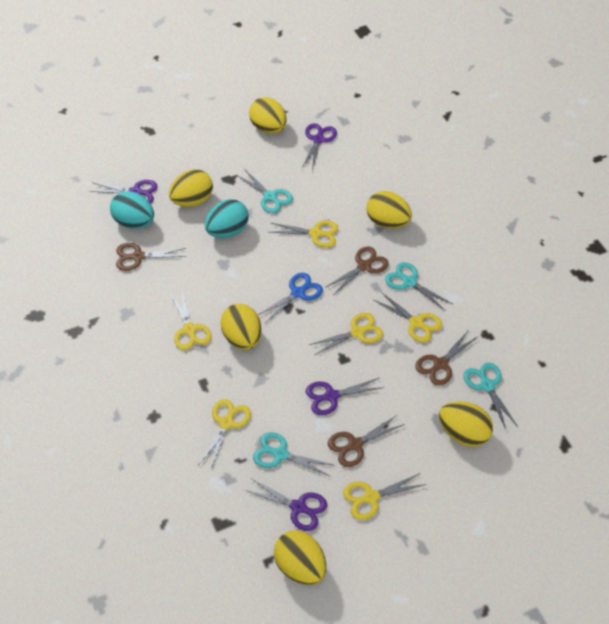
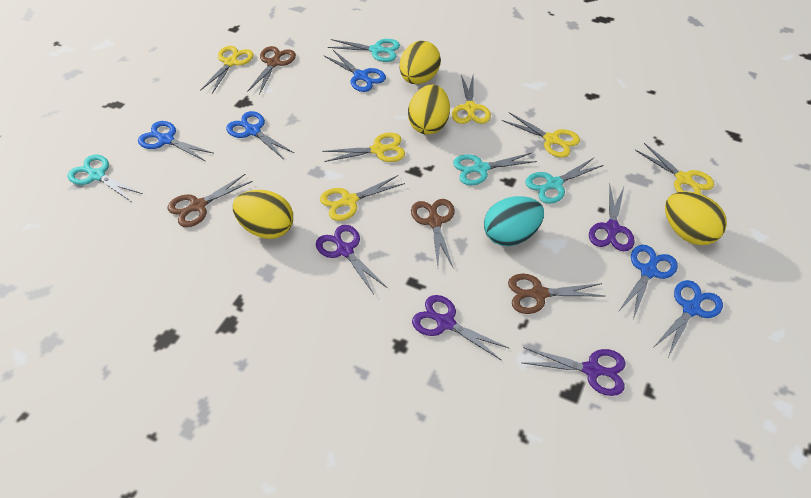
blue scissors: [258,273,323,323] = 1 -> [138,121,213,161] [226,111,294,159] [323,50,386,92] [618,245,678,320] [654,280,723,357] = 5
turquoise egg: [110,191,154,229] [205,199,249,238] = 2 -> [484,196,544,246] = 1
yellow egg: [169,169,213,207] [220,304,261,350] [249,97,287,134] [274,530,326,585] [366,191,412,228] [439,401,493,447] = 6 -> [233,190,293,239] [399,41,441,84] [408,85,450,135] [665,191,727,245] = 4

